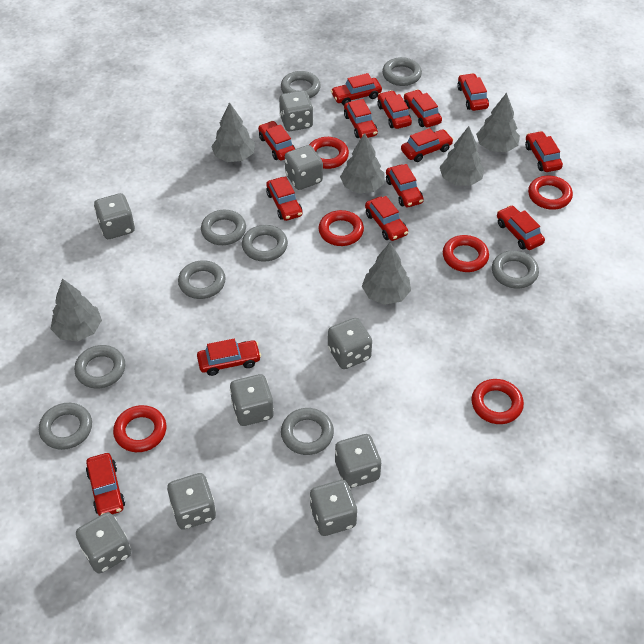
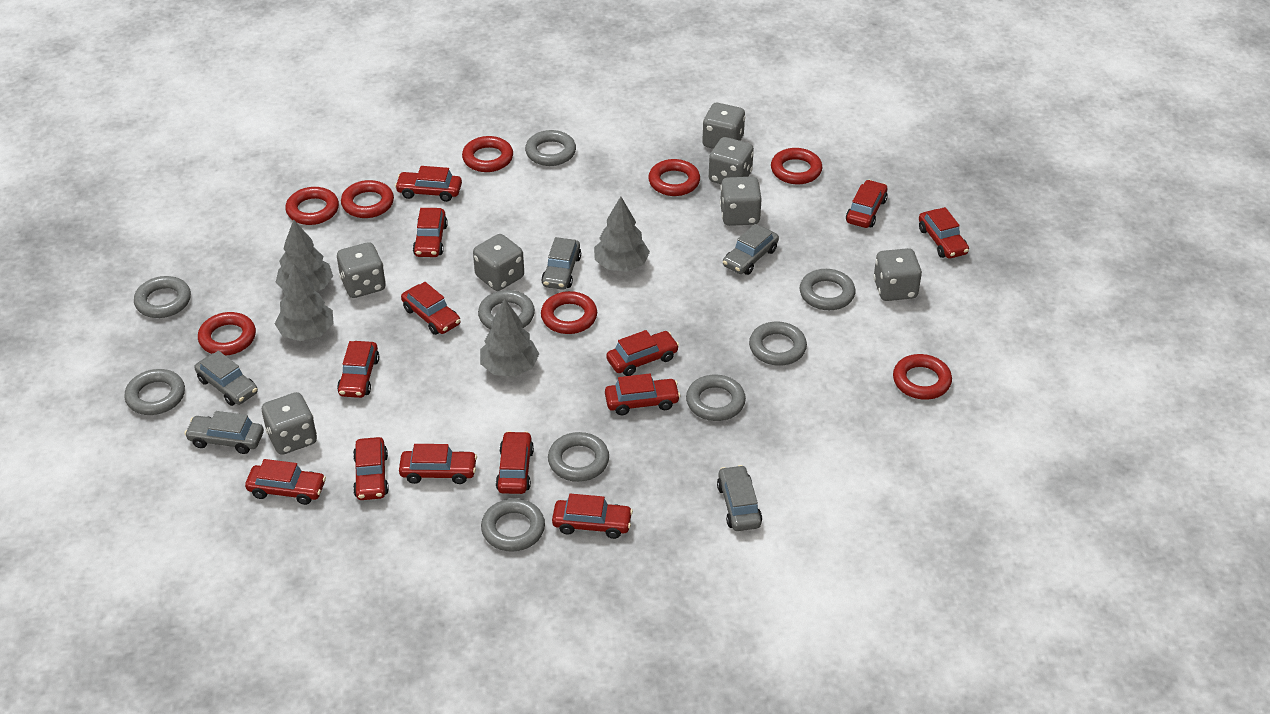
grey car: none = 0 -> [184,411,264,454] [194,351,258,406] [541,237,581,290] [717,465,762,531] [723,224,779,275] = 5
grey dice: [76,512,131,574] [94,193,135,239] [167,473,216,530] [230,374,274,426] [279,90,313,131] [285,145,323,190] [310,480,357,536] [328,318,372,369] [335,434,381,488] = 9 -> [262,392,317,455] [337,242,386,298] [473,234,524,291] [702,103,745,149] [709,137,754,184] [720,177,762,226] [873,248,922,301] = 7
grey tree: [51,278,102,341] [211,102,255,162] [340,133,384,193] [362,242,411,305] [440,126,484,186] [476,93,520,152] = 6 -> [275,219,333,292] [275,264,334,341] [480,298,539,377] [594,197,650,272] = 4
red car: [86,453,125,516] [197,339,261,376] [258,121,295,161] [266,176,302,221] [331,73,382,105] [344,99,378,138] [365,196,408,241] [377,90,412,129] [386,164,424,207] [401,128,454,162] [404,89,442,128] [457,73,489,111] [497,205,545,250] [525,131,563,172] = 14 -> [245,459,326,505] [337,341,379,398] [353,437,389,500] [395,166,462,202] [399,444,477,484] [401,282,461,335] [413,208,448,257] [496,431,534,494] [552,494,633,539] [605,374,680,415] [606,330,679,376] [846,180,888,228] [919,207,969,259] = 13
red ring: [113,405,167,452] [309,137,349,169] [318,210,364,246] [443,235,489,272] [471,379,524,424] [528,176,573,210] = 6 -> [198,312,256,356] [285,187,339,225] [341,180,394,218] [462,136,513,172] [541,291,597,334] [648,159,700,196] [771,148,822,184] [893,354,952,400] = 8

